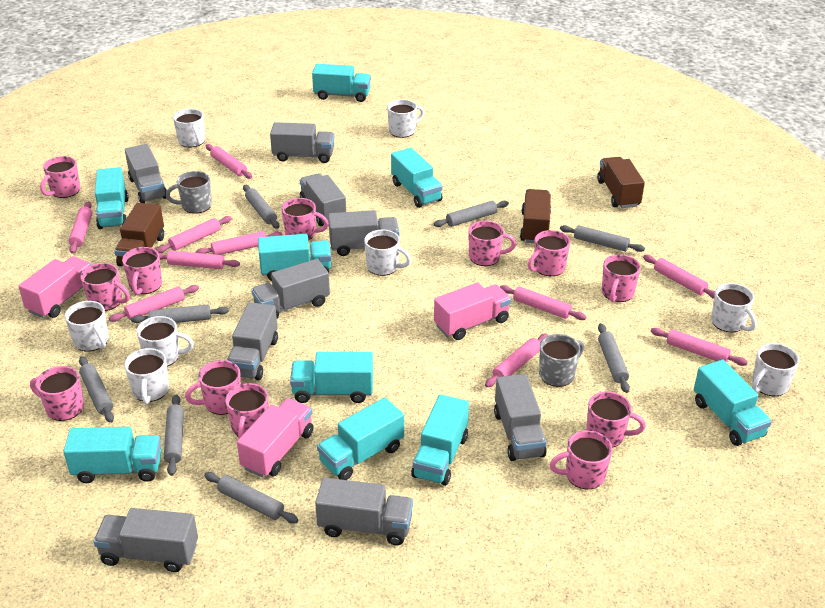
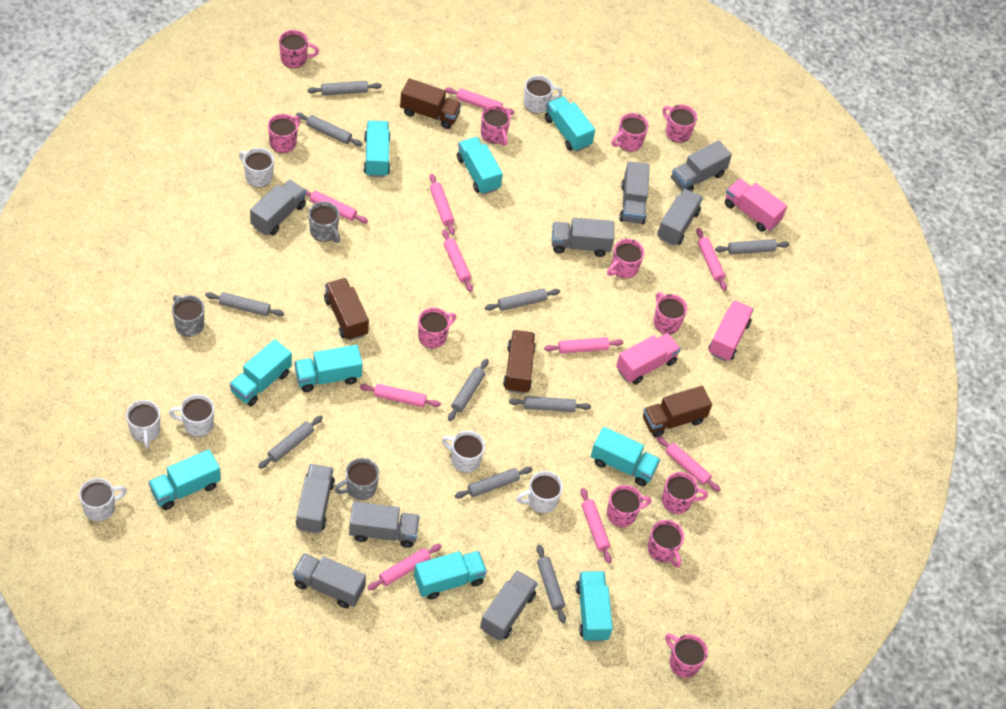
brown truck: [114,203,164,266] [520,189,551,243] [597,157,645,208] = 3 -> [324,278,369,341] [400,78,462,129] [503,330,536,394] [643,386,712,438] = 4
grey mug: [166,171,212,214] [539,334,584,387] = 2 -> [172,295,204,337] [309,201,340,243] [335,458,379,500] = 3
grey rolling pin: [79,356,114,423] [131,305,229,323] [164,395,184,476] [204,472,298,524] [243,185,279,229] [434,201,509,227] [560,225,645,252] [598,323,630,393] = 8 -> [205,292,284,316] [258,416,323,469] [296,113,363,146] [307,81,382,96] [448,359,489,421] [455,467,533,499] [485,288,560,311] [509,396,591,412] [536,544,566,623] [715,239,790,255] = 10
white mug: [65,301,109,352] [124,348,169,405] [137,316,194,366] [173,109,205,147] [364,230,411,276] [387,99,424,138] [711,283,757,332] [752,343,799,396] = 8 -> [79,478,127,521] [126,400,160,449] [169,394,214,437] [239,148,274,188] [442,431,485,473] [516,471,563,513] [524,75,562,114] = 7

